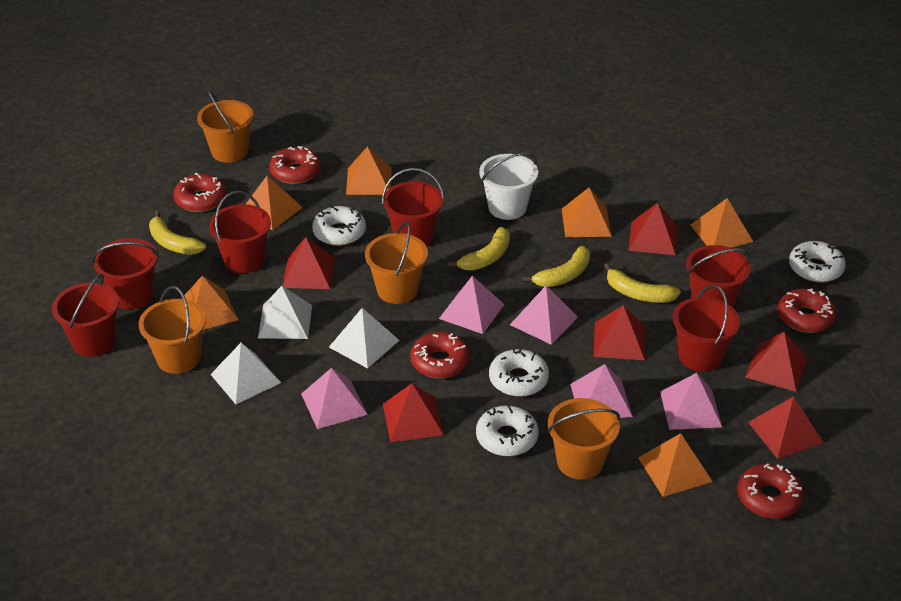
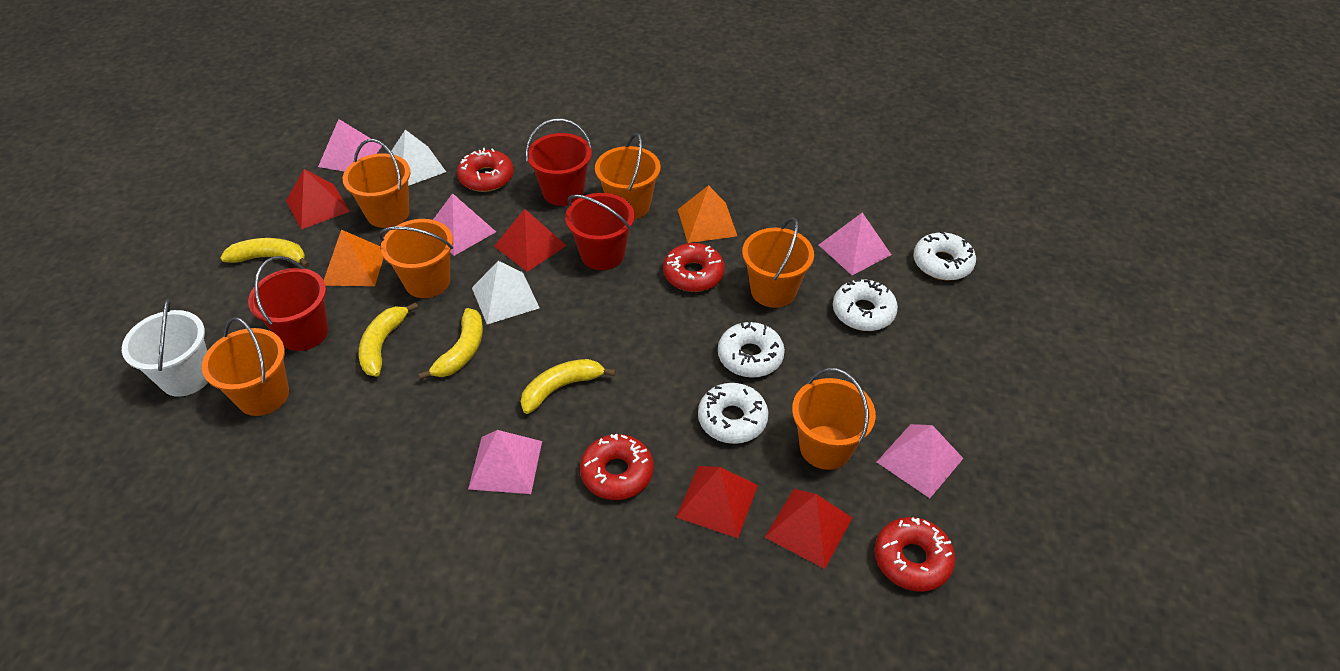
orange bucket: [138,286,206,374] [197,90,254,163] [365,222,428,304] [547,398,620,480] = 4 -> [202,317,289,416] [343,139,410,228] [379,219,453,298] [595,133,661,220] [742,218,814,308] [792,368,876,470] = 6
orange pyramid: [181,276,239,330] [246,176,303,230] [346,146,392,195] [562,188,612,237] [638,433,713,497] [691,198,753,248] = 6 -> [324,230,384,286] [678,185,737,243] = 2
red bucket: [52,274,119,357] [92,238,159,309] [209,191,271,273] [382,168,444,246] [673,285,740,372] [686,245,751,307] = 6 -> [248,256,328,351] [526,118,592,206] [565,193,634,270] = 3
red donut: [173,173,226,212] [269,146,320,184] [410,332,470,378] [737,463,804,519] [777,289,836,333] = 5 -> [457,148,514,192] [580,434,654,500] [663,243,725,292] [875,517,955,592] = 4
red pyramid: [283,237,335,289] [383,383,444,442] [594,305,645,360] [629,203,678,255] [745,332,808,392] [748,396,823,459] = 6 -> [286,169,350,230] [494,209,567,272] [676,466,758,538] [764,489,852,569] = 4
white pyramid: [210,343,281,404] [258,286,312,339] [329,308,399,368] = 3 -> [391,130,446,186] [472,261,539,324] = 2

